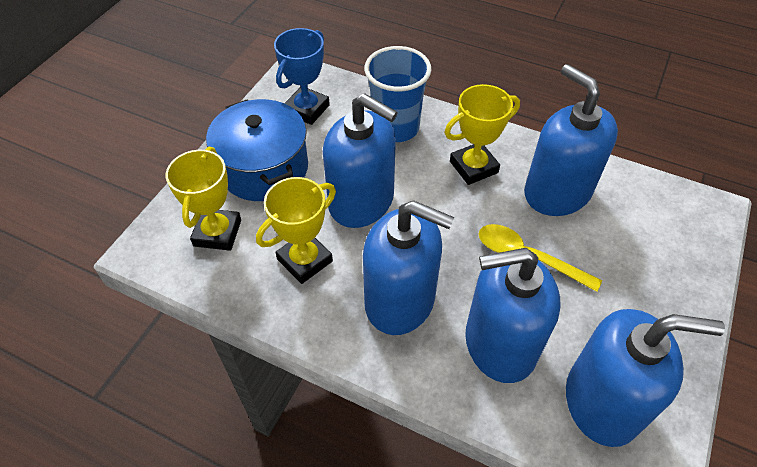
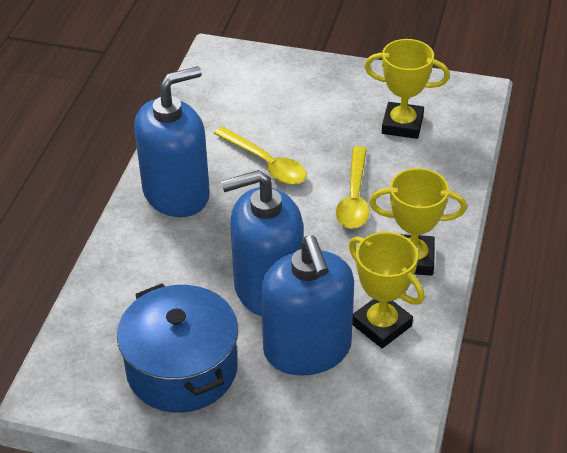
blue cup: [364,46,431,142] = 1 -> none = 0
blue soap dispenser: [323,93,398,228] [363,200,454,335] [465,248,560,383] [524,64,618,216] [566,309,725,447] = 5 -> [134,66,210,217] [221,170,304,316] [261,236,354,376] = 3
blue trophy: [274,28,330,125] = 1 -> none = 0
yellow spoon: [479,224,602,292] = 1 -> [214,126,307,184] [336,146,370,229] = 2

